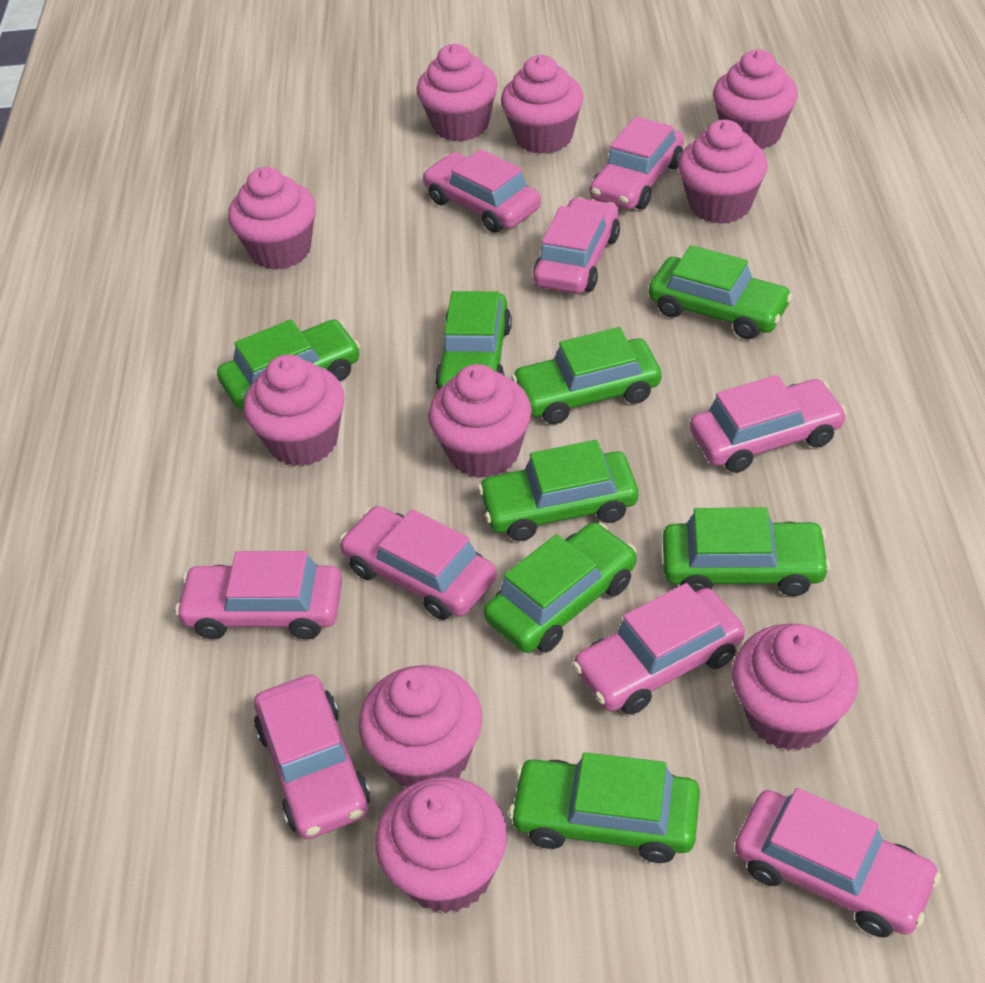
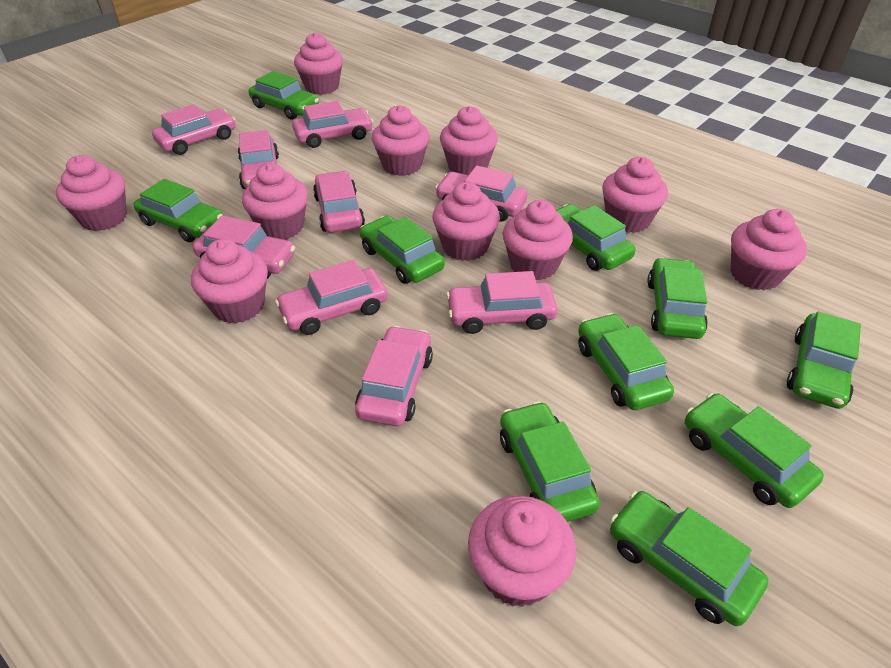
green car: [217,319,360,410] [435,291,512,390] [478,440,638,541] [484,522,637,653] [509,752,700,863] [512,327,661,424] [649,245,793,339] [663,507,830,596] = 8 -> [134,179,223,242] [249,71,319,120] [360,216,445,284] [500,401,600,522] [555,204,636,271] [578,313,674,410] [610,491,768,626] [647,258,708,339] [685,393,824,508] [787,312,861,409] = 10
pink cupcake: [228,167,316,270] [244,355,345,466] [359,665,482,787] [375,776,507,914] [417,44,498,142] [428,364,532,478] [501,55,583,154] [678,120,768,224] [713,50,798,149] [732,624,858,751] = 10 -> [56,155,127,231] [191,239,268,323] [242,163,308,239] [294,32,343,95] [372,105,430,176] [432,182,500,261] [440,106,498,175] [468,496,576,607] [503,200,573,281] [602,157,668,233] [731,209,807,290] = 11

